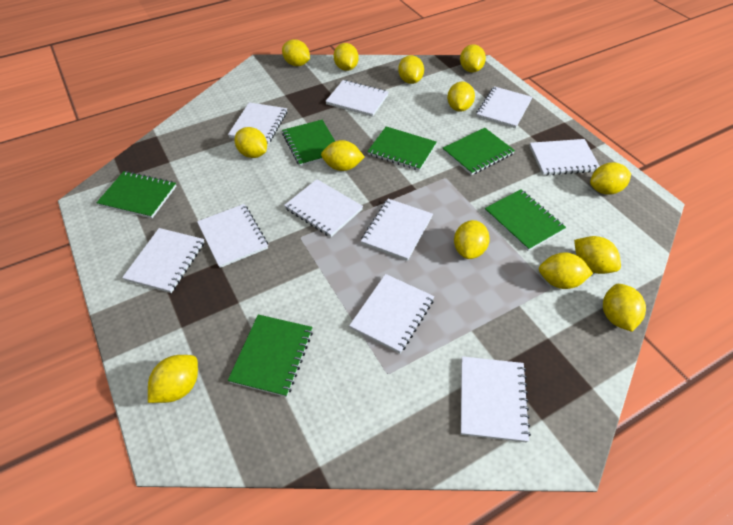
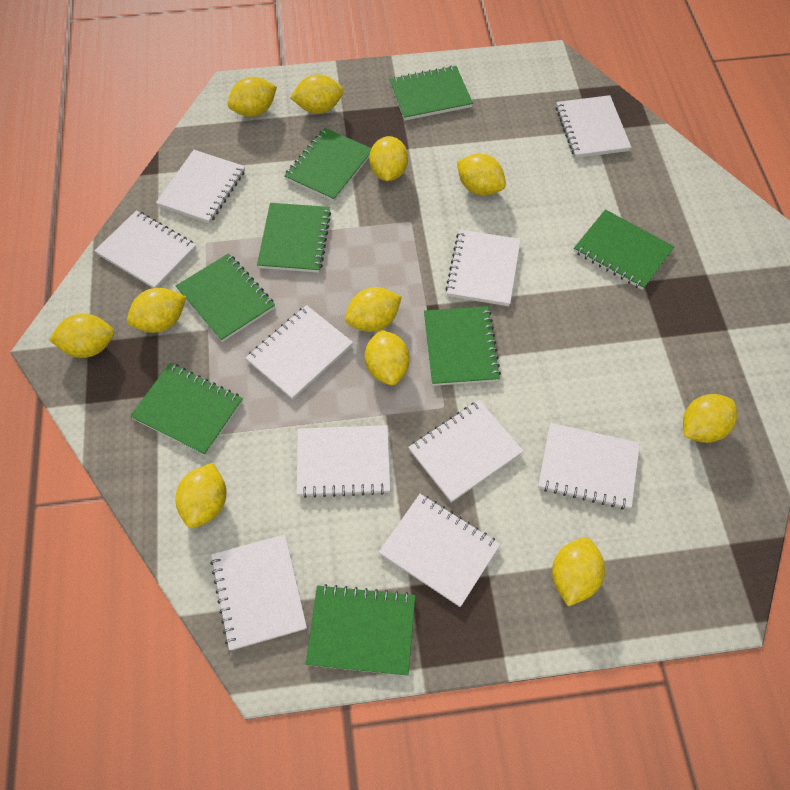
green notebook: [96,171,177,218] [228,315,313,397] [282,120,335,166] [367,126,437,171] [443,128,515,175] [485,189,566,251] = 6 -> [130,363,243,456] [176,253,275,342] [257,203,331,273] [284,128,372,201] [306,584,415,676] [389,65,473,121] [424,306,501,386] [574,209,674,290] = 8
yellow lemon: [148,355,198,403] [235,127,267,158] [282,39,310,66] [321,140,364,171] [334,43,359,71] [398,55,424,84] [447,82,475,112] [454,220,490,259] [460,44,486,73] [539,252,593,289] [574,236,621,274] [590,163,631,195] [603,284,646,332] = 13 -> [49,314,114,358] [127,288,186,333] [176,463,226,528] [228,77,277,117] [290,74,344,114] [345,287,402,332] [365,330,410,386] [369,136,408,181] [457,154,506,196] [552,538,605,606] [683,394,737,443] = 11

